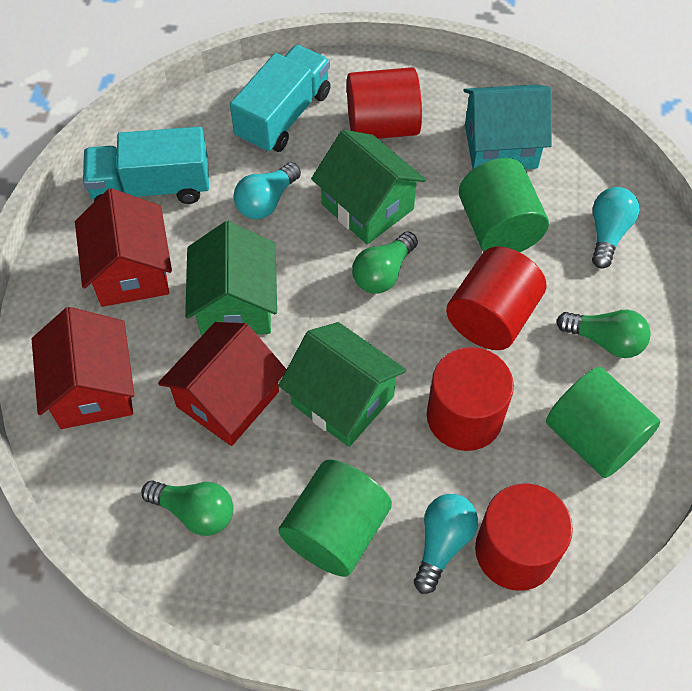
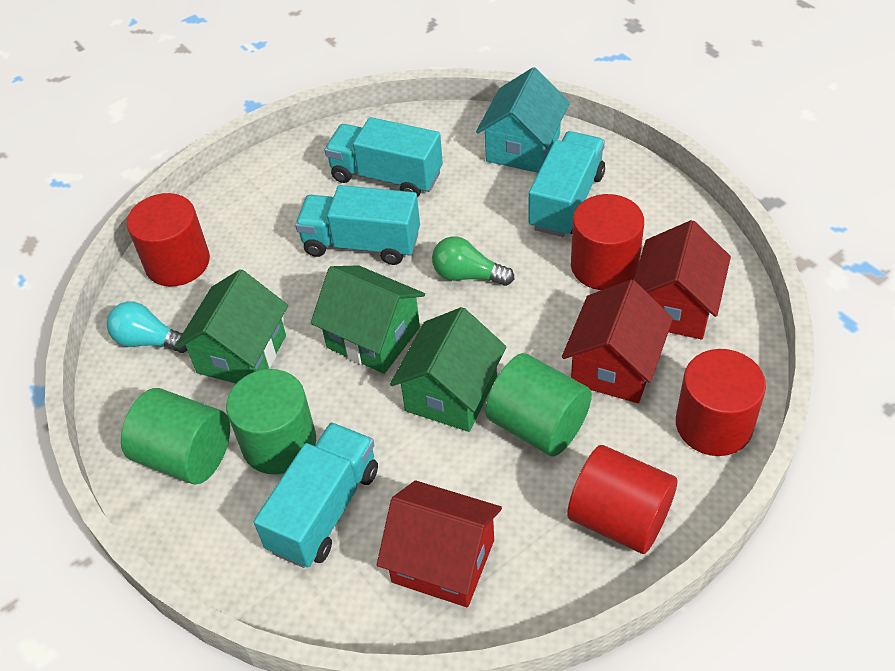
green light bulb: [141,480,233,536] [352,232,418,294] [556,310,651,358] = 3 -> [432,236,514,286] = 1
turquoise light bulb: [233,162,301,219] [414,494,478,594] [592,187,640,269] = 3 -> [107,301,187,353] = 1
turquoise truck: [83,127,209,204] [230,45,331,153] = 2 -> [254,422,378,568] [295,185,420,265] [325,117,443,198] [529,131,605,237] = 4

